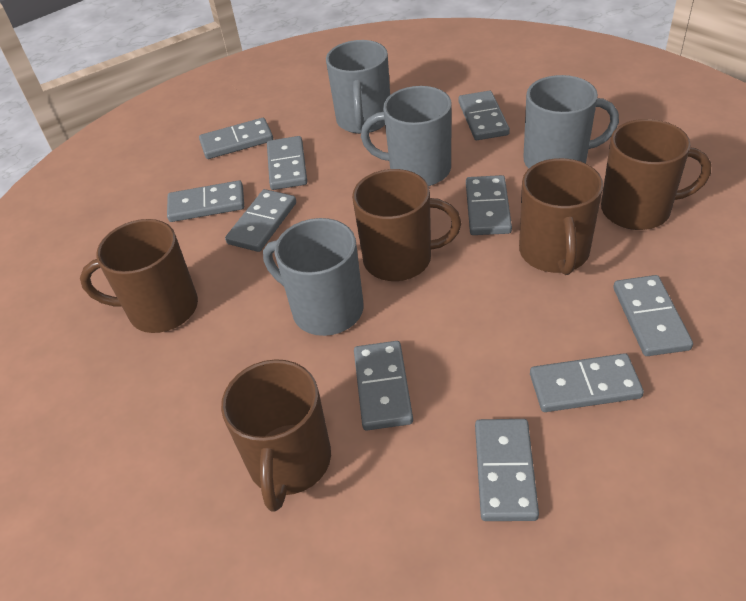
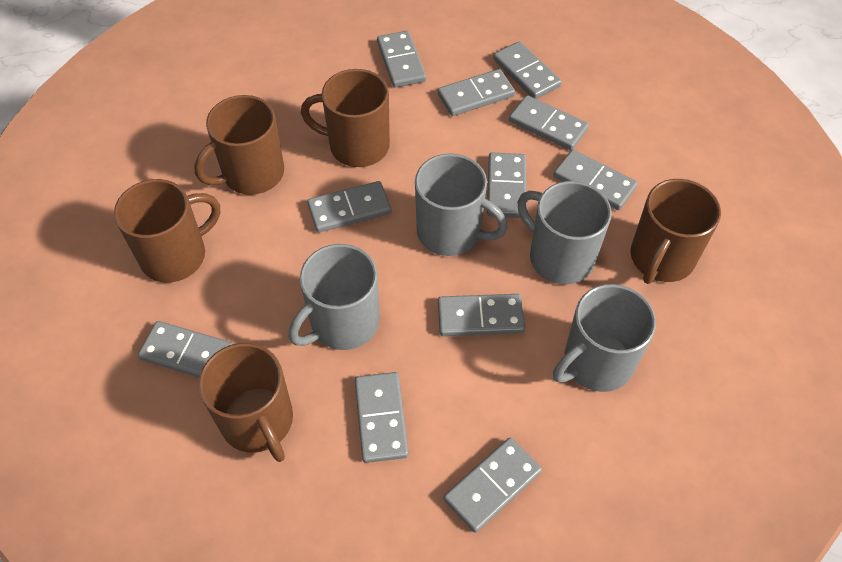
grey domino: [167,180,244,222] [199,118,273,159] [225,189,296,252] [267,136,307,190] [354,341,413,431] [459,91,510,140] [466,175,512,235] [475,419,539,521] [530,353,644,412] [613,275,693,356] = 10 -> [138,321,233,377] [307,181,392,233] [355,372,409,463] [377,31,426,88] [438,69,515,116] [438,294,525,336] [444,437,542,533] [487,153,527,218] [493,41,562,99] [509,95,589,150] [554,149,638,210] = 11

